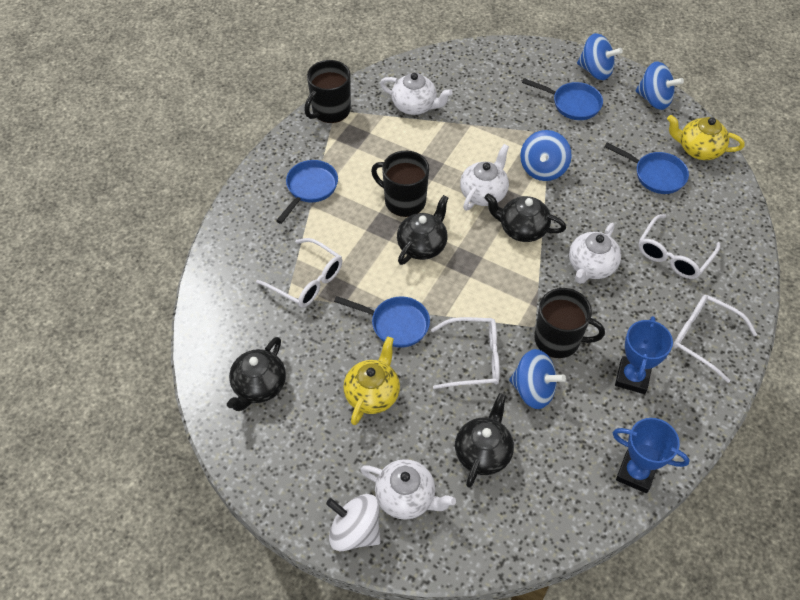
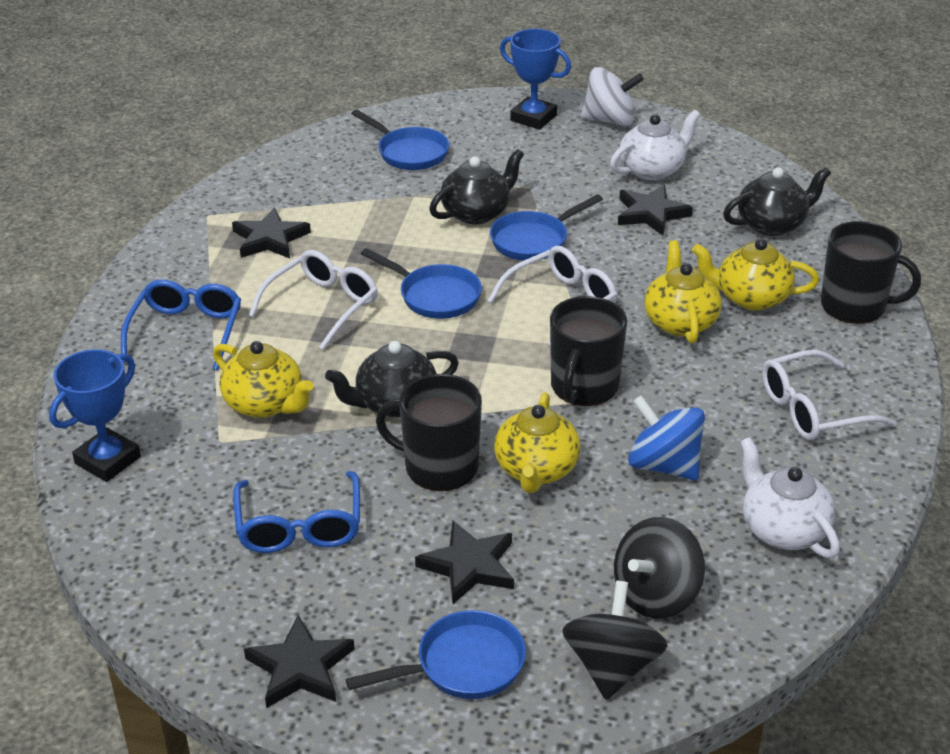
black spinning top: none = 0 -> [562,581,668,700] [614,517,705,619] = 2
black star: none = 0 -> [232,208,311,259] [244,615,355,708] [415,521,514,604] [618,185,693,236] = 4
black teapot: [227,337,286,411] [397,195,449,265] [455,393,514,488] [484,193,566,242] = 4 -> [325,341,459,418] [429,149,524,225] [723,167,831,236] = 3
blue glasses: none = 0 -> [121,280,241,370] [233,471,360,553] = 2
blue spinning top: [509,349,566,409] [520,130,572,181] [577,33,623,80] [636,61,684,110] = 4 -> [628,395,705,481] = 1
white glasses: [256,238,342,308] [431,317,500,389] [638,214,720,279] [673,295,757,383] = 4 -> [249,250,378,350] [488,246,617,344] [762,350,896,440] = 3
white teapot: [360,459,456,520] [380,73,453,115] [460,144,509,211] [569,223,621,284] = 4 -> [610,110,700,180] [740,437,840,558] = 2
yellow teapot: [343,336,400,425] [667,115,745,160] = 2 -> [213,341,313,418] [494,392,581,493] [644,240,722,344] [692,238,819,311] = 4

